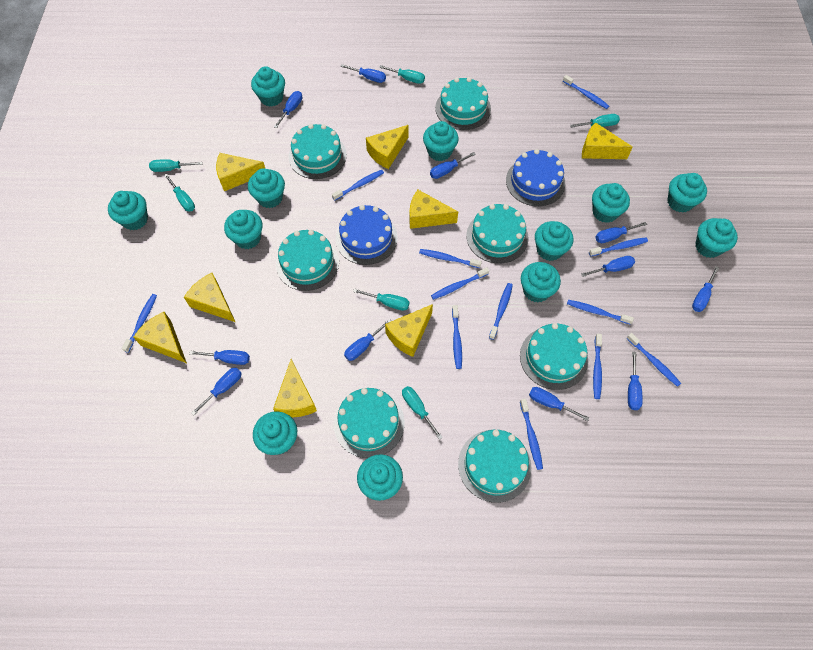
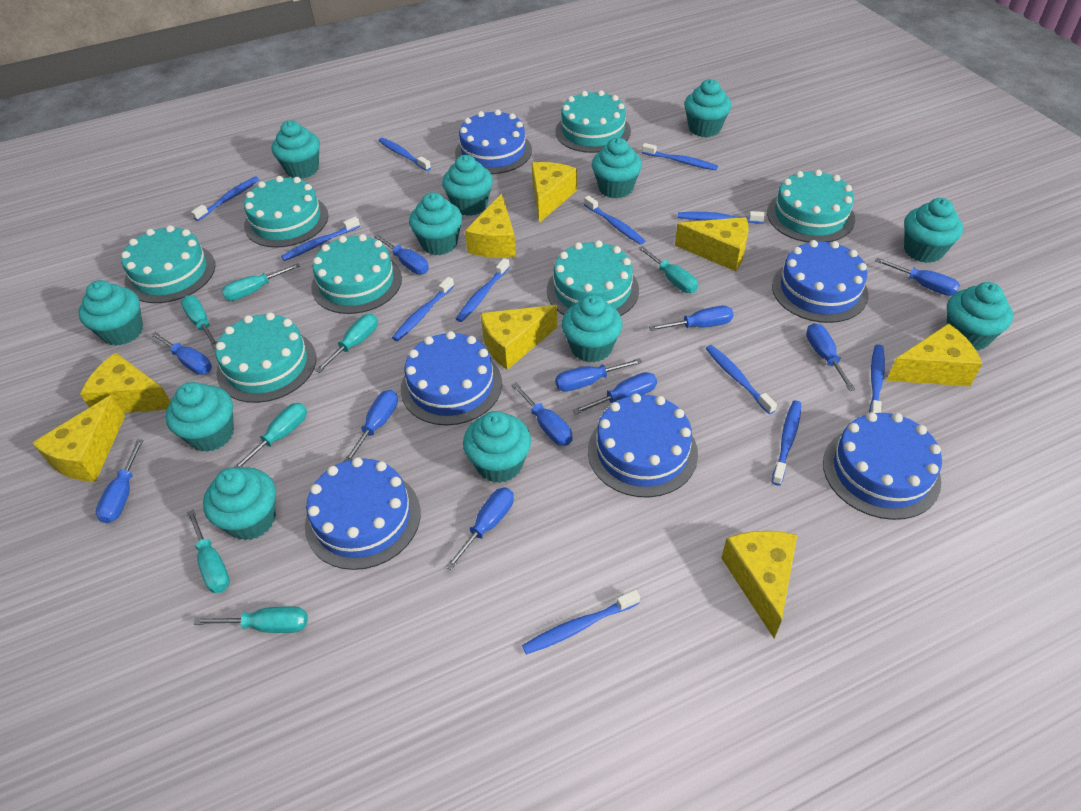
blue cake: [336,205,398,265] [506,149,565,206] = 2 -> [305,457,421,570] [401,331,502,425] [455,110,532,174] [588,394,698,498] [772,240,869,323] [823,412,942,520] = 6
turquoise screwdriver: [149,159,203,172] [164,174,195,212] [353,289,409,311] [379,65,425,84] [402,386,443,440] [570,114,620,128] = 6 -> [181,295,217,348] [187,509,230,593] [194,606,308,633] [222,263,300,301] [234,403,307,468] [315,314,378,373] [638,246,698,293] = 7

